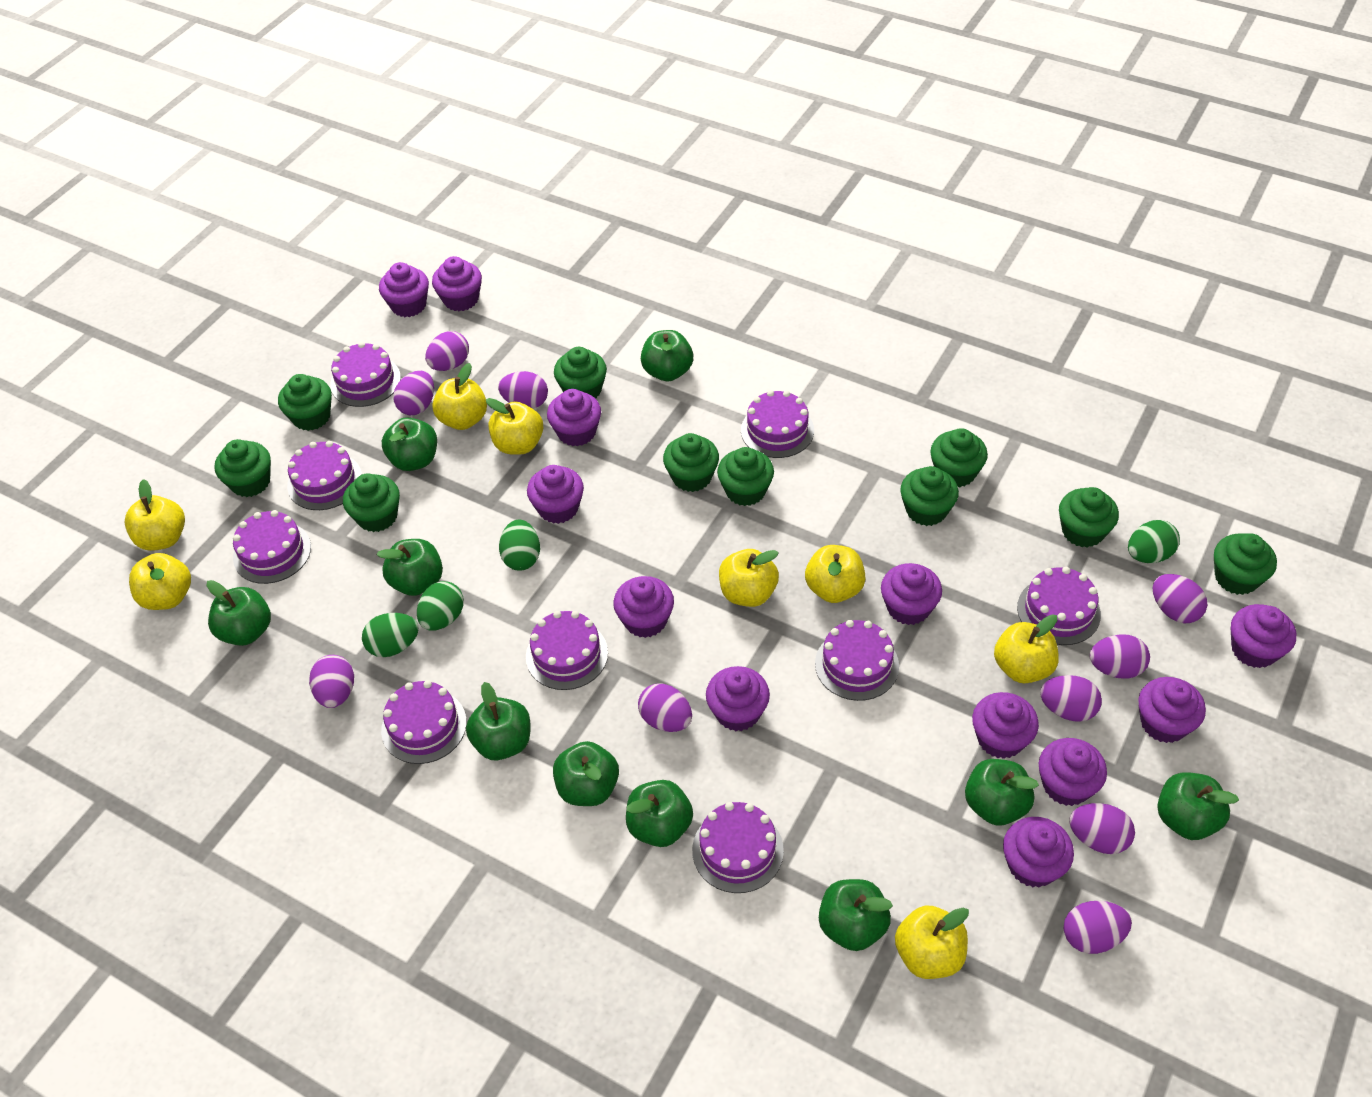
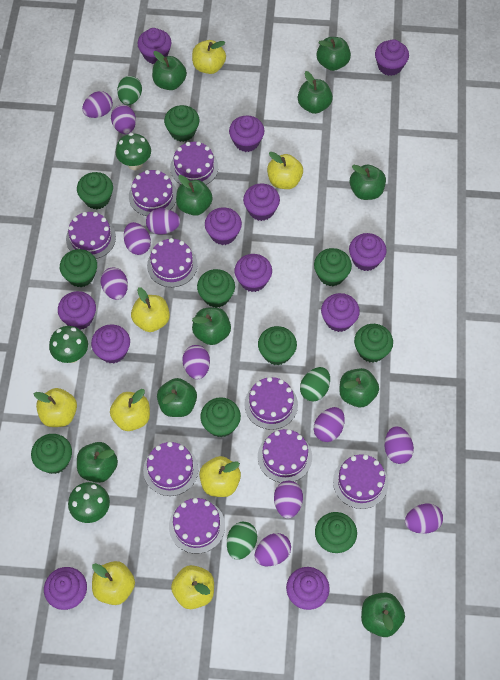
green egg: [362,613,419,657] [417,581,464,631] [499,520,540,571] [1128,520,1180,563] = 4 -> [117,76,142,105] [227,522,257,560] [300,367,330,401] = 3
green mushroom: none = 0 -> [49,326,88,363] [68,482,110,523] [116,133,151,170] = 3
purple egg: [309,655,354,708] [394,371,434,415] [425,331,469,371] [498,371,548,409] [638,683,692,732] [1040,675,1102,722] [1064,901,1132,954] [1069,803,1135,854] [1090,634,1150,679] [1152,574,1207,623] = 10 -> [82,91,113,118] [101,267,128,300] [111,105,136,134] [124,222,151,255] [146,209,180,235] [182,345,210,379] [255,533,291,566] [274,481,303,519] [314,407,345,442] [385,426,414,464] [405,504,443,534] = 11

